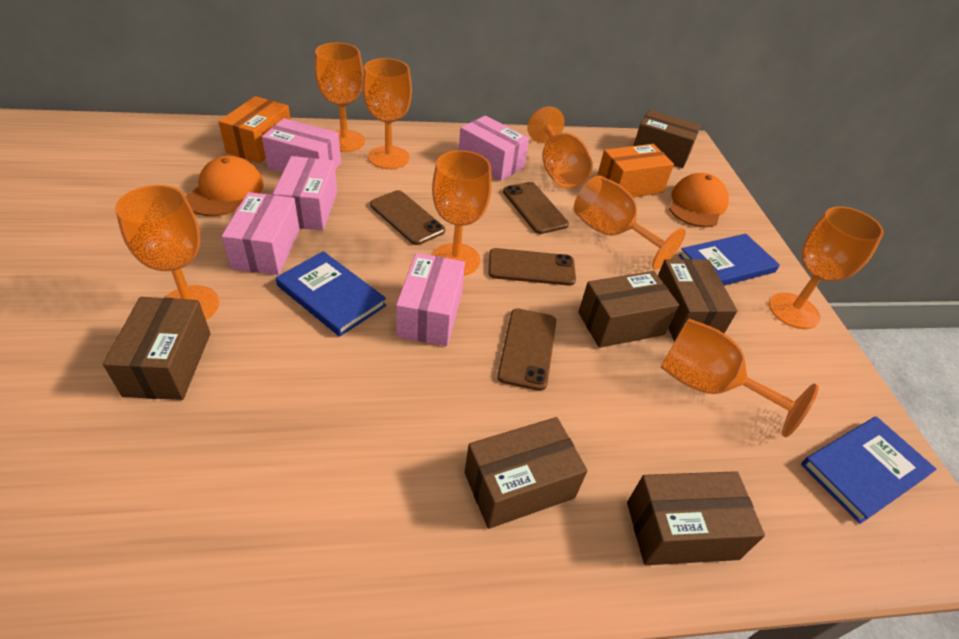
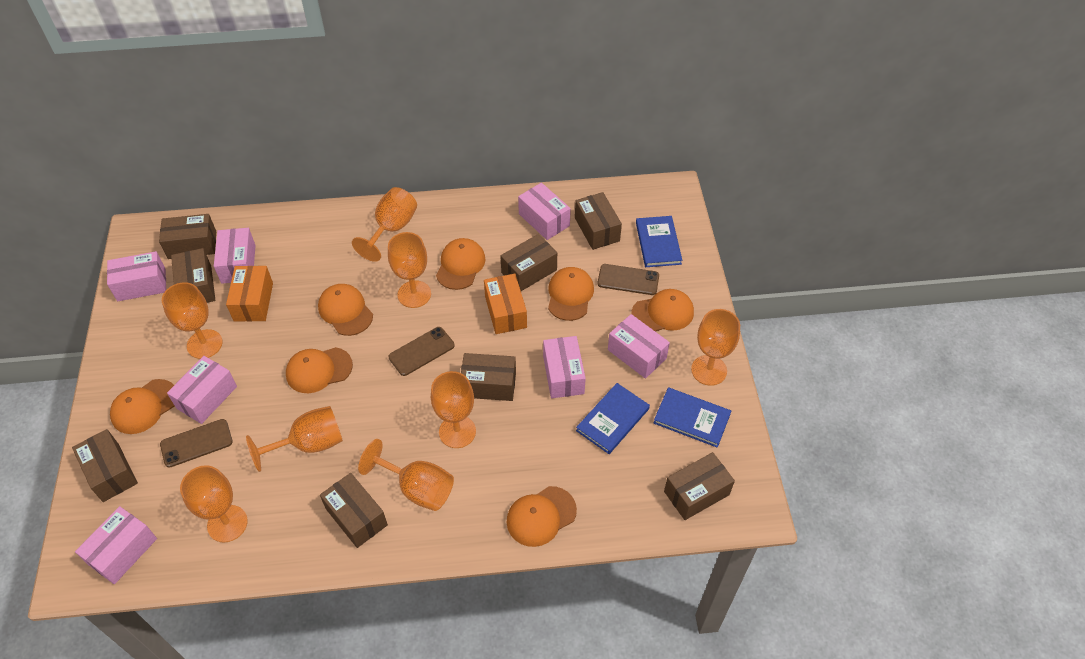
brown box: [103,297,211,400] [465,417,588,529] [578,271,679,348] [627,471,765,565] [633,110,701,168] [658,259,738,341] = 6 -> [72,429,138,502] [159,214,216,259] [171,248,215,303] [320,473,388,548] [461,353,516,401] [500,234,557,291] [575,192,622,250] [664,452,735,520] = 8
brown phone: [370,190,445,245] [488,248,576,286] [497,308,556,391] [503,182,569,234] = 4 -> [160,419,233,468] [389,327,455,376] [598,264,659,295] = 3
orange cap: [186,156,264,216] [669,173,729,227] = 2 -> [110,379,175,434] [286,347,353,393] [318,284,373,336] [436,238,485,290] [506,486,577,547] [548,267,594,321] [631,289,694,331] = 7
pink box: [222,192,300,275] [262,118,341,172] [273,156,337,230] [396,253,465,346] [459,115,529,181] = 5 -> [75,506,157,584] [107,251,166,301] [167,356,237,424] [214,228,256,284] [518,183,571,240] [543,336,586,398] [608,314,670,379] = 7

